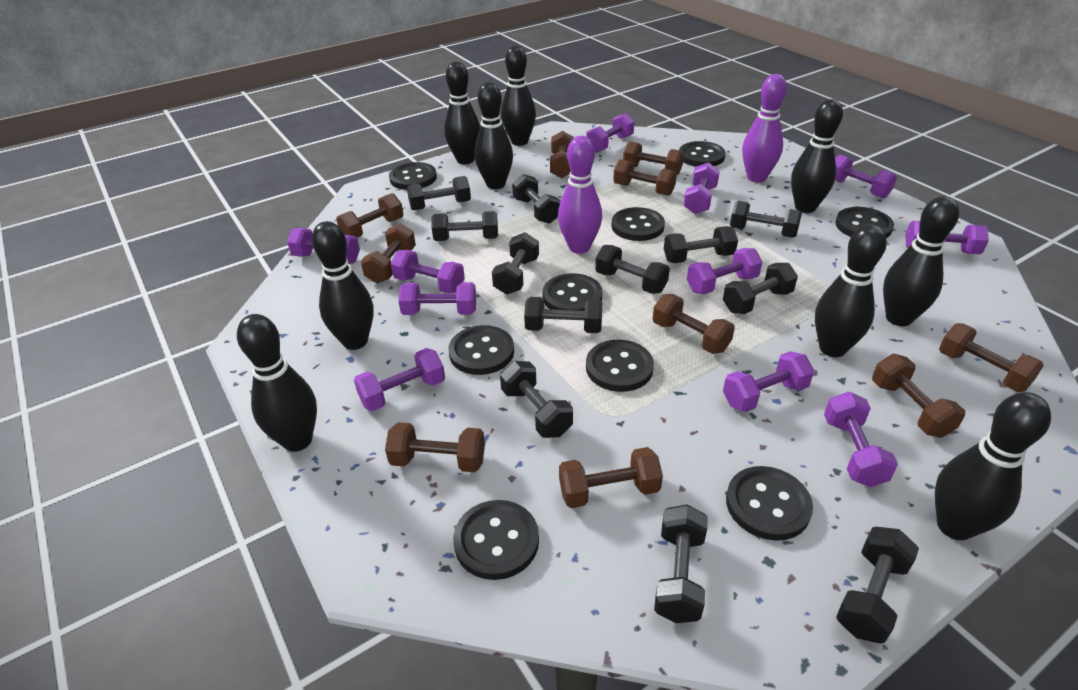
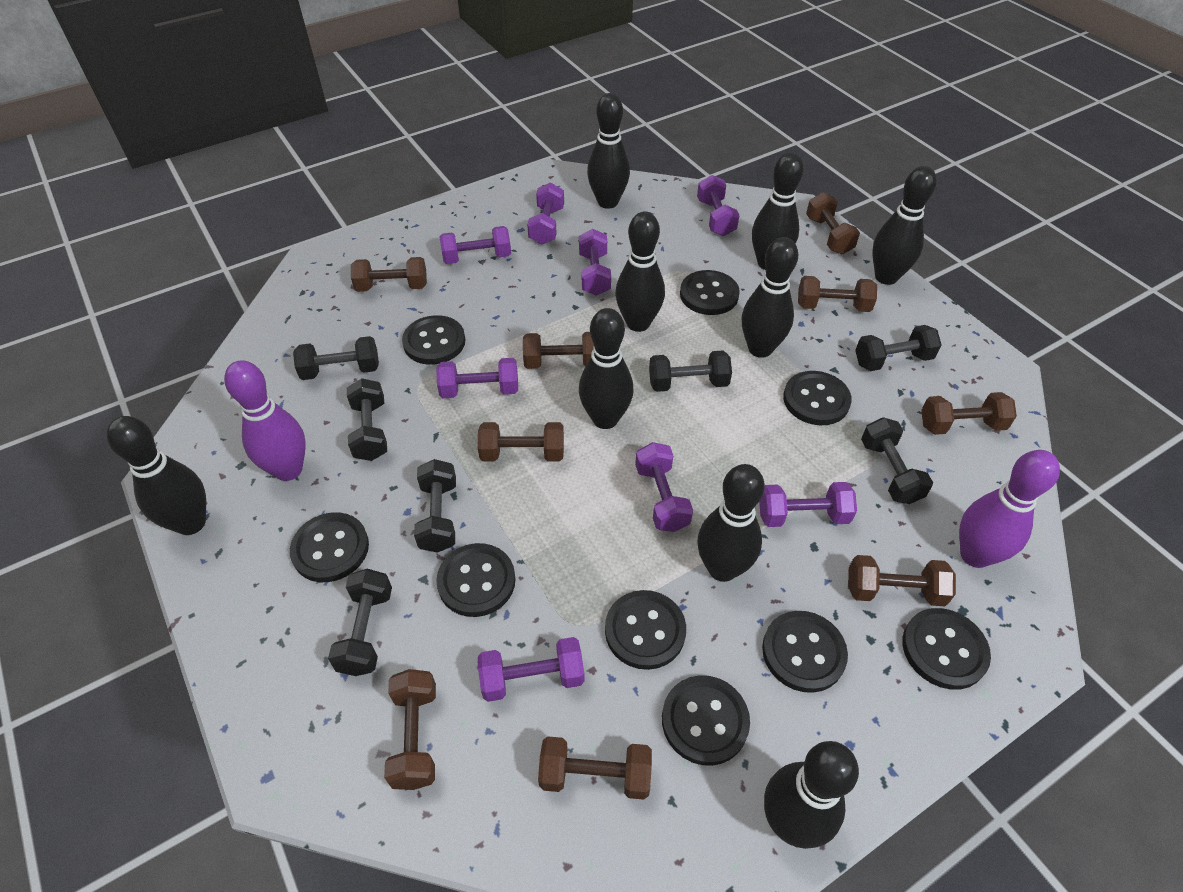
black dumbbell: [407,176,471,210] [432,211,498,241] [492,232,539,294] [500,361,573,438] [512,174,561,224] [524,297,603,333] [595,245,670,294] [654,505,708,623] [664,226,738,263] [723,263,798,314] [730,201,802,238] [836,527,919,644] = 12 -> [293,336,379,380] [328,569,392,676] [347,378,387,461] [414,459,456,553] [649,351,732,392] [855,325,942,371] [861,417,933,504] = 7
brown dumbbell: [336,193,404,238] [361,223,416,283] [385,422,485,472] [550,131,574,178] [559,447,663,508] [613,159,677,196] [623,141,684,175] [653,294,735,354] [872,354,965,438] [939,323,1044,392] = 10 -> [351,257,427,292] [384,669,436,790] [478,422,564,461] [523,332,594,369] [538,737,652,800] [798,276,877,312] [806,192,860,254] [848,555,956,606] [921,392,1017,435] = 9
purple dumbbell: [287,228,360,264] [354,348,445,411] [391,250,465,293] [398,282,476,315] [586,113,634,152] [683,162,720,214] [687,248,762,294] [723,351,814,412] [824,392,898,487] [835,155,897,198] [906,221,989,254] = 11 -> [436,358,518,398] [440,226,511,264] [478,637,585,702] [527,182,564,245] [579,229,611,296] [635,442,693,532] [697,175,740,236] [759,482,857,527] = 8

